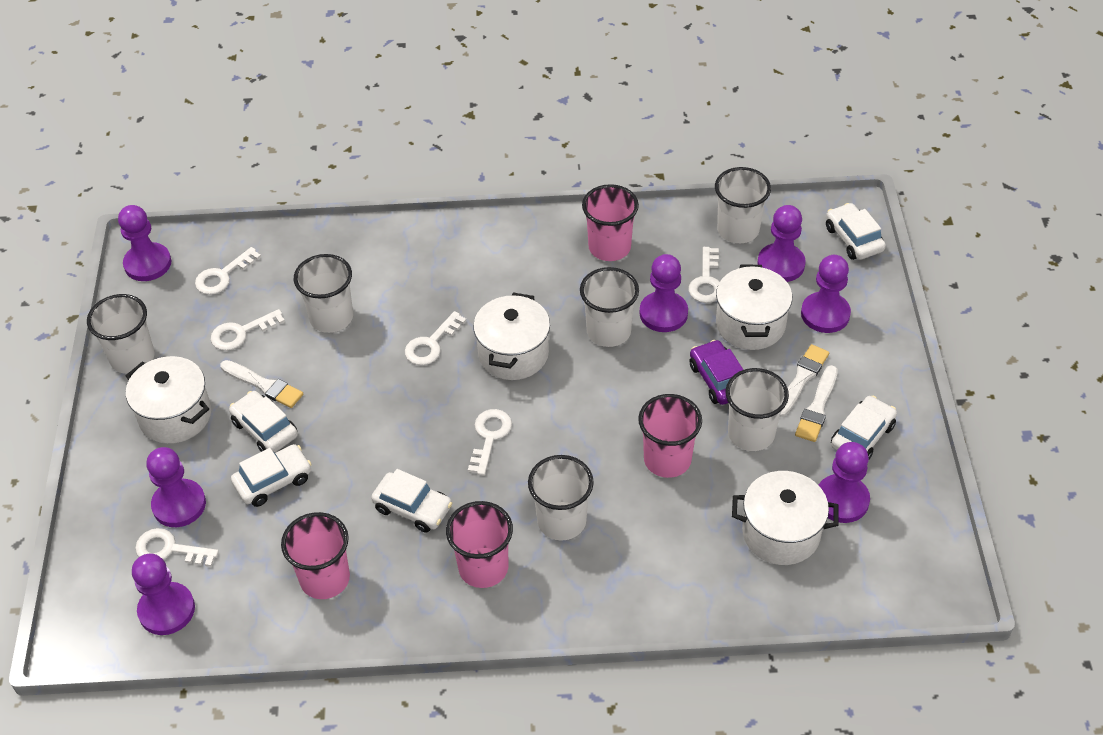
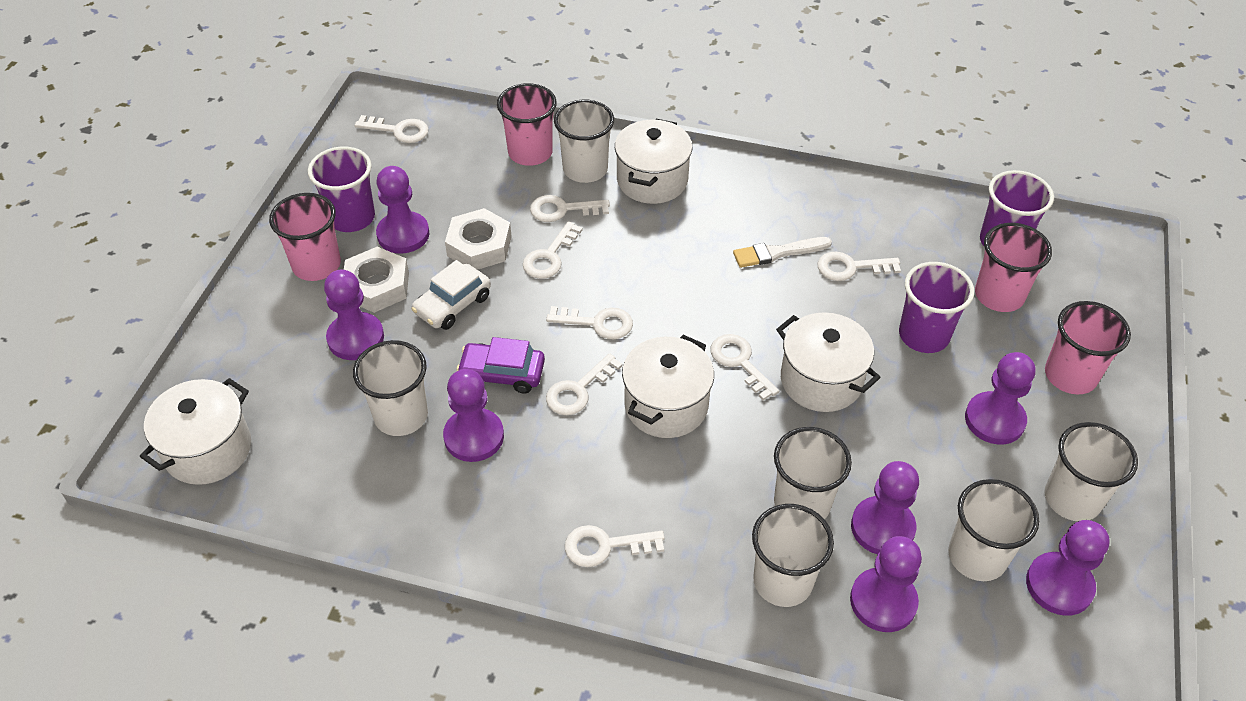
purple cup: none = 0 -> [308,146,375,232] [899,262,974,353] [980,170,1054,246] = 3
white brush: [220,360,303,408] [780,344,829,417] [795,365,838,442] = 3 -> [733,237,832,268] = 1
white car: [229,391,298,453] [231,444,312,507] [371,469,452,533] [826,203,886,260] [831,396,897,459] = 5 -> [411,260,491,330] = 1
white key: [135,528,219,567] [195,247,261,295] [211,309,285,351] [405,311,467,365] [468,409,512,476] [688,247,720,303] = 6 -> [355,115,429,143] [523,221,583,279] [530,195,610,222] [546,306,633,339] [546,353,623,415] [565,525,665,567] [711,334,779,400] [818,252,901,281] = 8
white nut: none = 0 -> [344,247,409,313] [445,208,512,270] = 2

